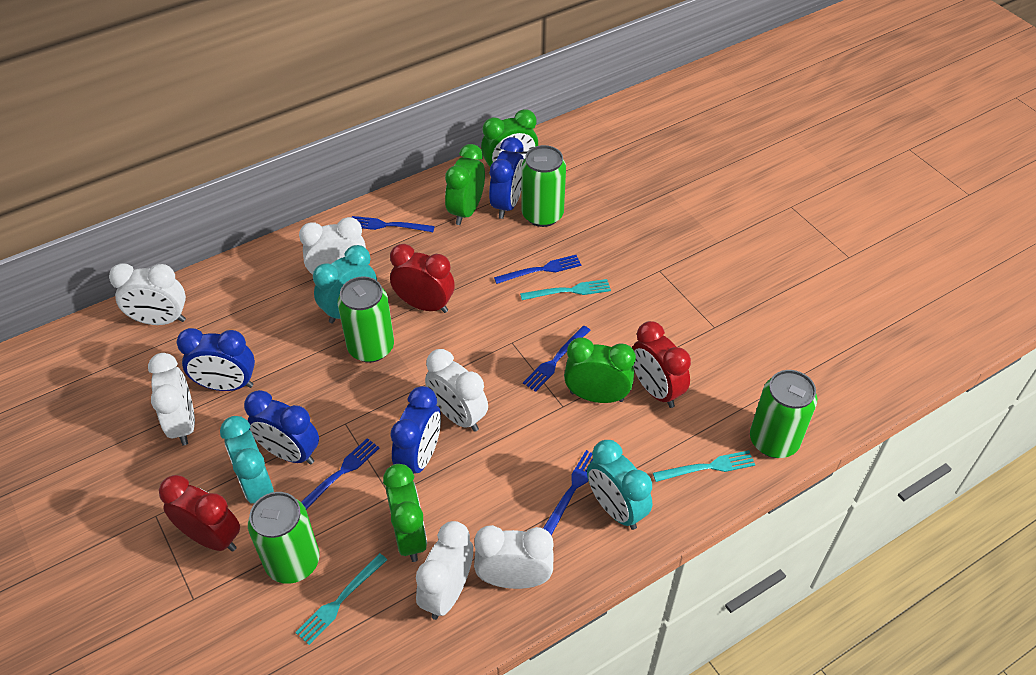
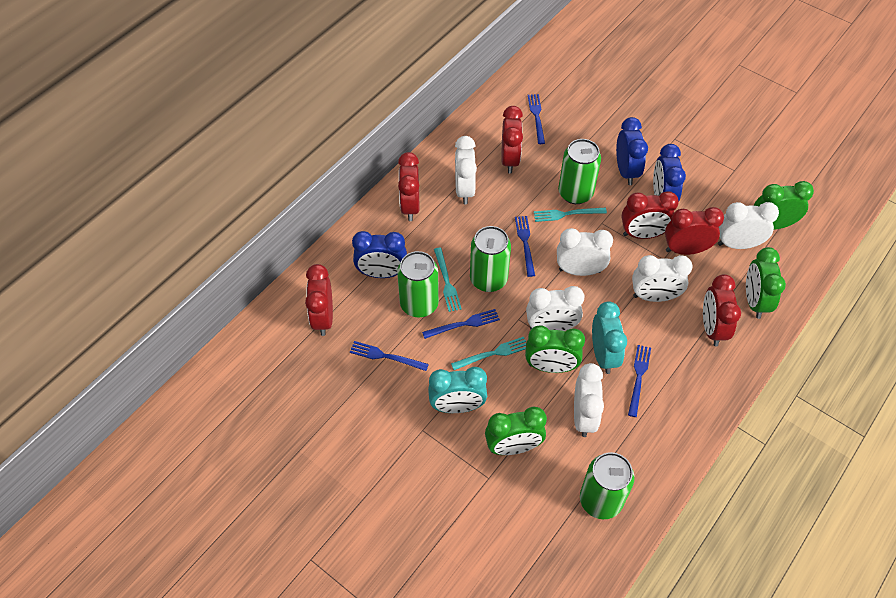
blue clock: [176,328,255,391] [244,390,319,465] [390,386,441,474] [489,137,524,219] = 4 -> [352,231,407,278] [616,117,648,185] [653,144,686,200] = 3
red clock: [159,475,240,552] [390,244,455,313] [632,321,691,408] = 3 -> [305,264,333,336] [398,152,419,221] [501,106,523,173] [621,191,679,239] [665,207,724,255] [703,274,741,346] = 6
turquoise clock: [220,416,274,503] [313,245,377,324] [587,440,652,530] = 3 -> [428,367,487,413] [592,301,627,374] = 2

